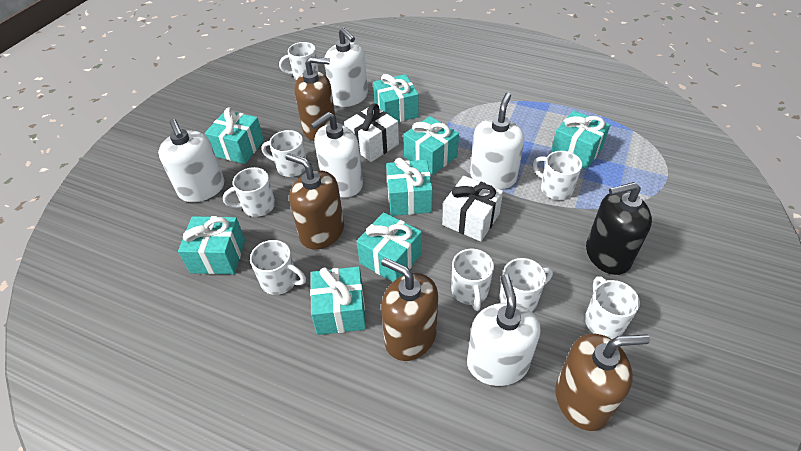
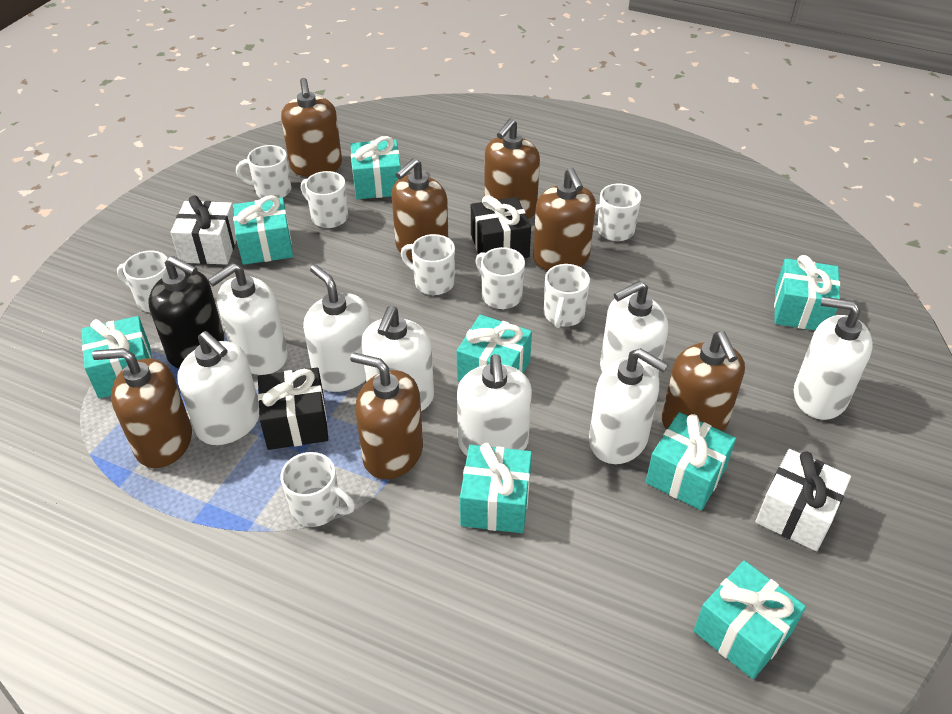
black gift: none = 0 -> [258,367,328,450] [471,195,531,258] = 2
brown soap dispenser: [286,153,344,250] [294,56,335,141] [381,258,438,361] [555,333,650,431] = 4 -> [92,348,192,468] [281,78,342,177] [350,352,423,479] [391,158,448,261] [484,118,540,219] [533,168,596,271] [662,331,745,431] = 7
white soap dispenser: [158,119,224,202] [310,112,363,198] [325,27,368,107] [467,274,541,386] [470,93,524,190] = 5 -> [177,331,259,445] [208,263,288,375] [303,264,371,392] [361,306,434,411] [457,354,532,456] [589,348,669,464] [600,281,668,377] [794,297,873,420] = 8

